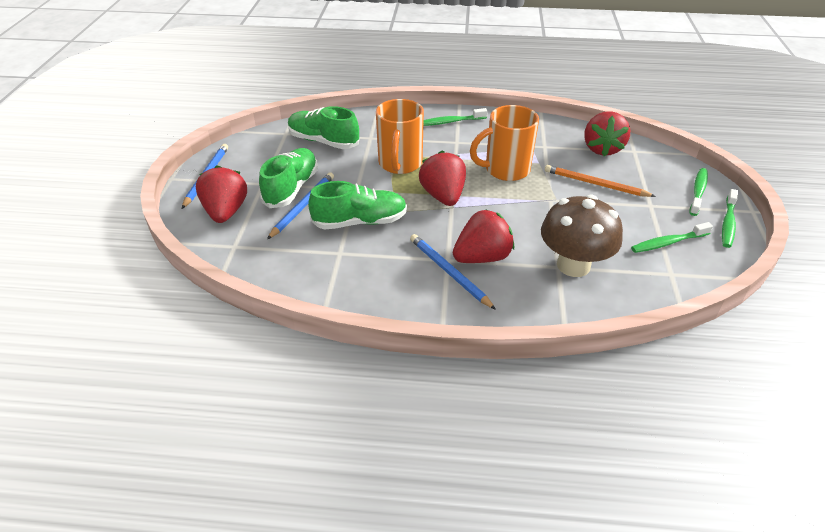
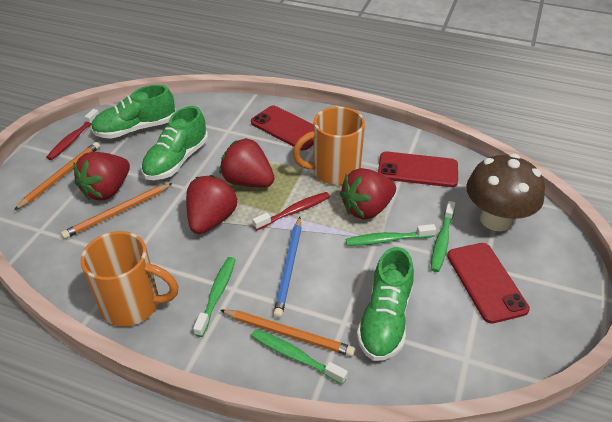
blue pencil: [182,144,228,209] [267,172,334,239] [410,234,496,310] = 3 -> [273,217,301,318] = 1
orange pencil: [545,165,656,197] = 1 -> [14,142,100,210] [61,183,173,239] [220,310,355,356] = 3
red phone: none = 0 -> [251,105,314,151] [378,152,458,187] [447,243,530,324] = 3
red toothbrush: none = 0 -> [46,109,99,160] [253,192,330,230] = 2

